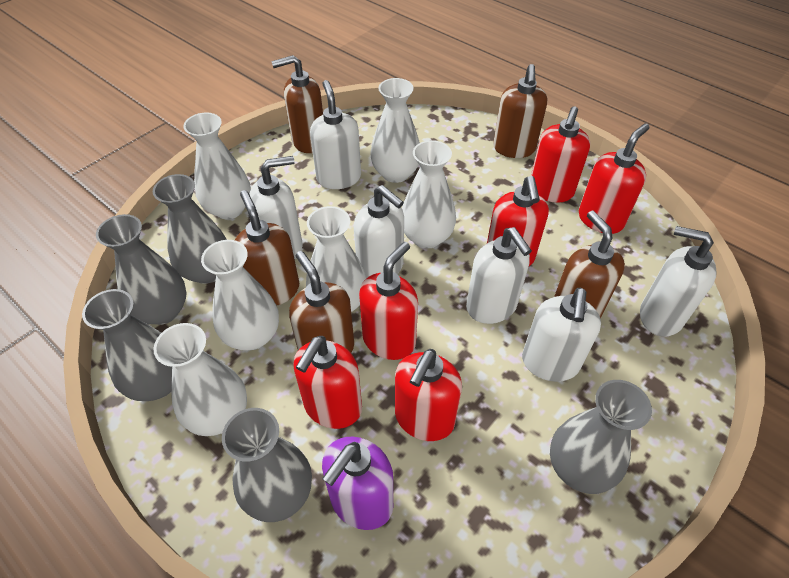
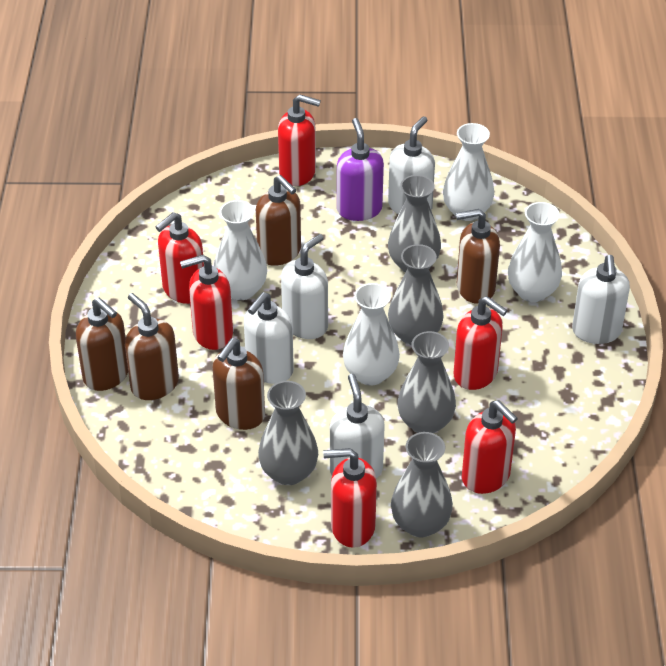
white soap dispenser: [249,156,303,259] [310,80,361,189] [354,185,404,278] [466,227,532,324] [522,288,601,382] [640,226,717,337] = 6 -> [244,292,294,384] [281,234,328,339] [330,374,385,479] [388,116,435,214] [572,255,630,344] = 5
white vase: [153,323,247,436] [183,113,251,219] [201,240,279,351] [306,206,366,312] [370,78,420,183] [402,140,456,249] = 6 -> [214,200,267,300] [343,283,400,386] [443,123,494,221] [508,202,562,302] = 4

